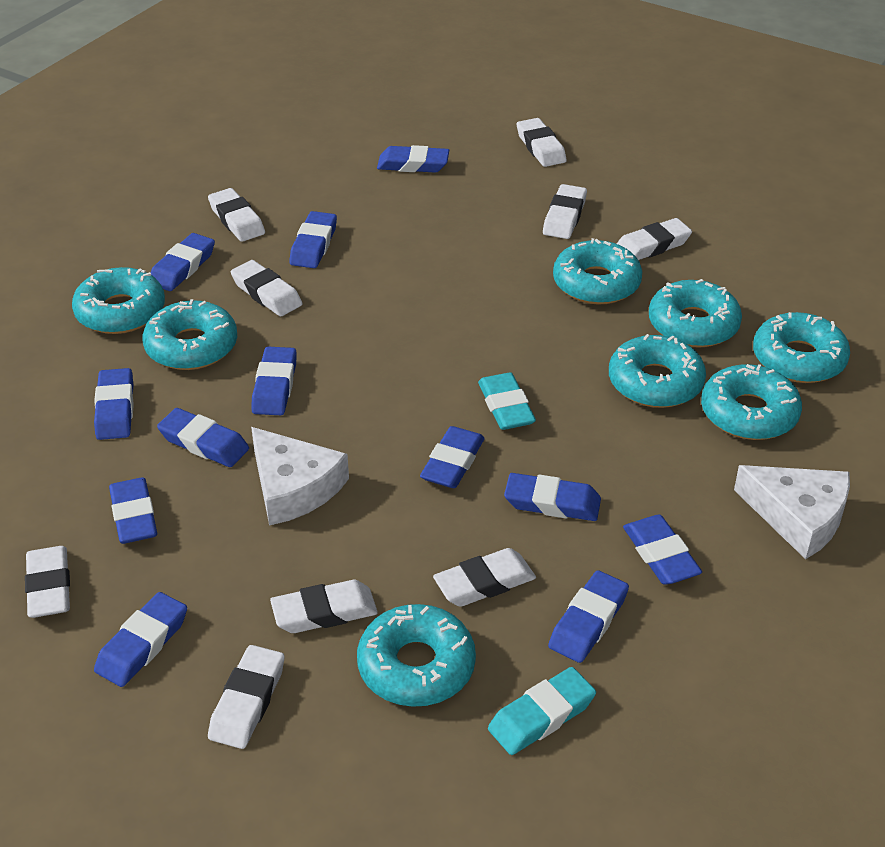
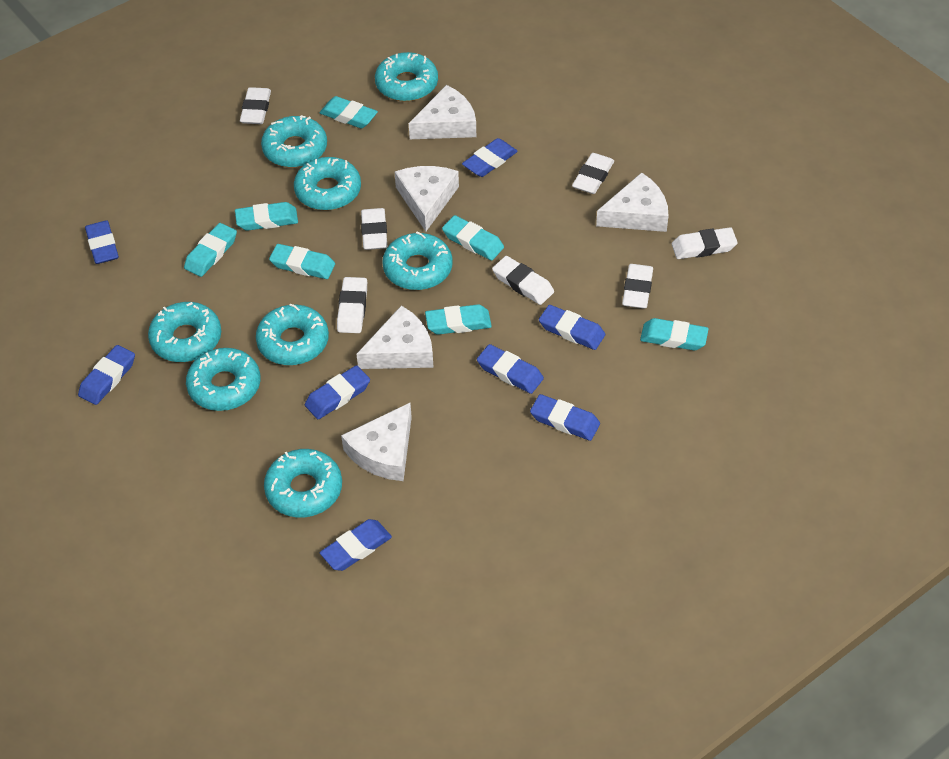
blue eraser: [94,368,134,440] [94,592,187,687] [109,477,157,544] [151,233,215,291] [157,408,249,467] [251,347,297,415] [289,211,337,268] [377,145,449,172] [420,426,485,488] [504,473,601,521] [548,570,629,663] [623,515,702,585] = 12 -> [78,345,135,405] [85,220,119,264] [305,365,370,419] [320,519,392,571] [462,138,518,177] [477,344,544,394] [530,394,600,441] [539,305,605,350] = 8
turquoise eraser: [478,372,536,430] [488,667,596,755] = 2 -> [184,223,237,277] [235,202,298,231] [269,244,335,279] [320,96,378,128] [425,304,492,335] [442,215,504,260] [640,318,709,350] = 7
white cheese: [251,427,349,526] [734,465,850,559] = 2 -> [341,403,412,481] [357,305,434,369] [395,166,459,232] [409,85,476,139] [596,172,668,232] = 5
white eraser: [25,546,70,618] [208,188,265,242] [208,645,284,749] [231,260,302,317] [270,580,378,633] [433,548,536,607] [517,118,567,167] [543,184,587,239] [617,218,692,260] = 9 -> [240,87,271,124] [337,277,367,333] [361,208,387,250] [492,256,554,305] [572,153,614,194] [622,264,653,309] [672,227,738,259] = 7

